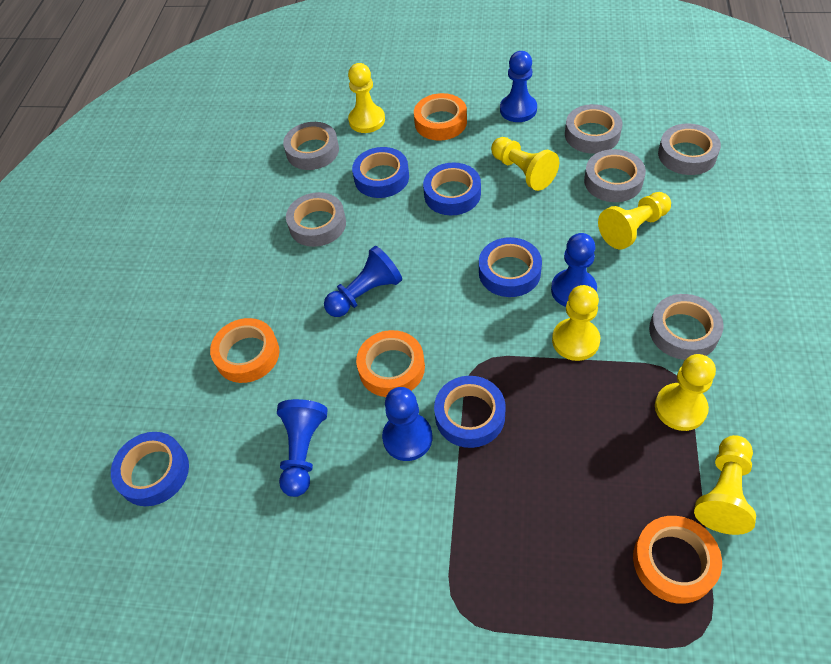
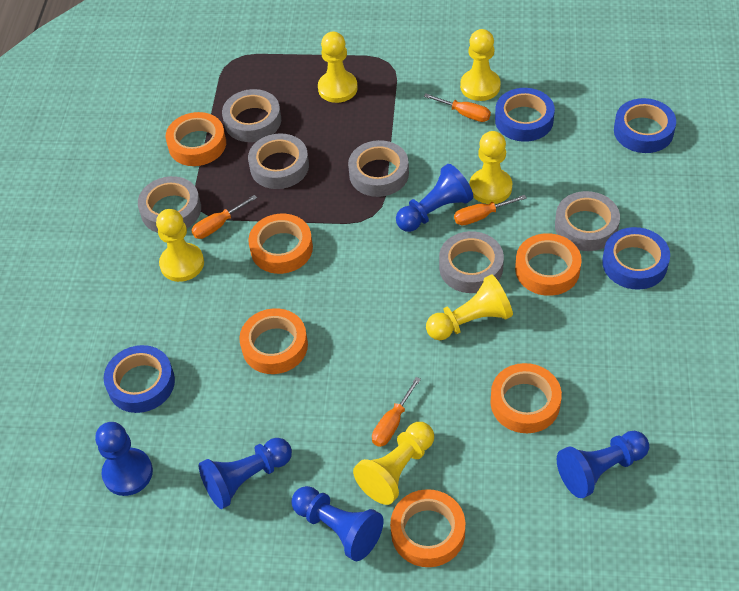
blue tape: [111,432,189,506] [352,147,409,198] [423,163,481,215] [434,376,506,448] [479,237,542,297] = 5 -> [104,345,175,413] [495,88,555,142] [602,227,670,290] [614,98,676,153] = 4
orange screwdriver: none = 0 -> [191,195,257,239] [372,377,421,447] [424,94,491,122] [454,195,527,225] = 4
orange tape: [210,318,280,383] [356,330,425,397] [414,93,467,141] [633,516,722,604] = 4 -> [166,112,226,166] [239,308,308,374] [248,214,313,274] [390,489,465,567] [490,363,562,433] [515,233,582,296] = 6

